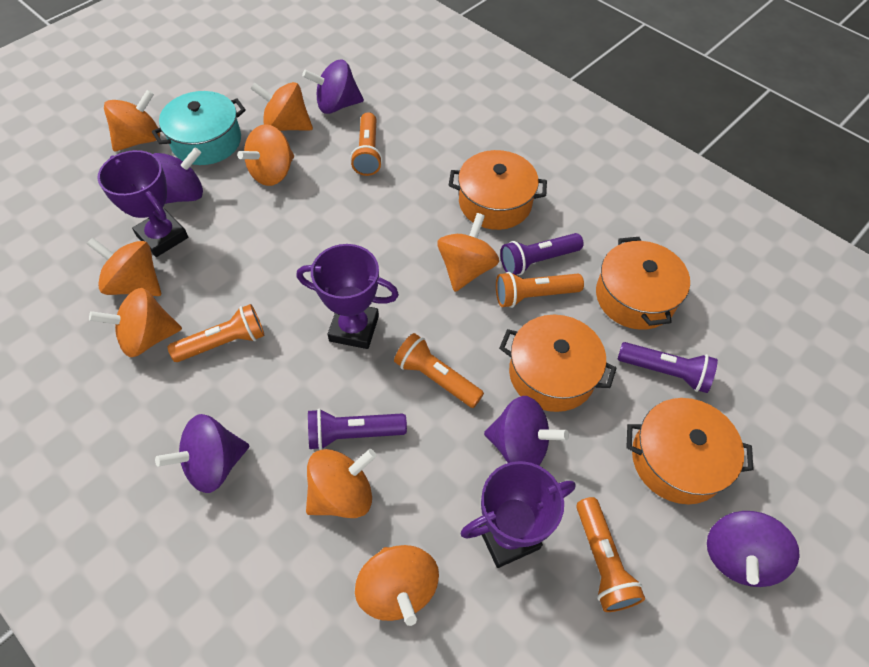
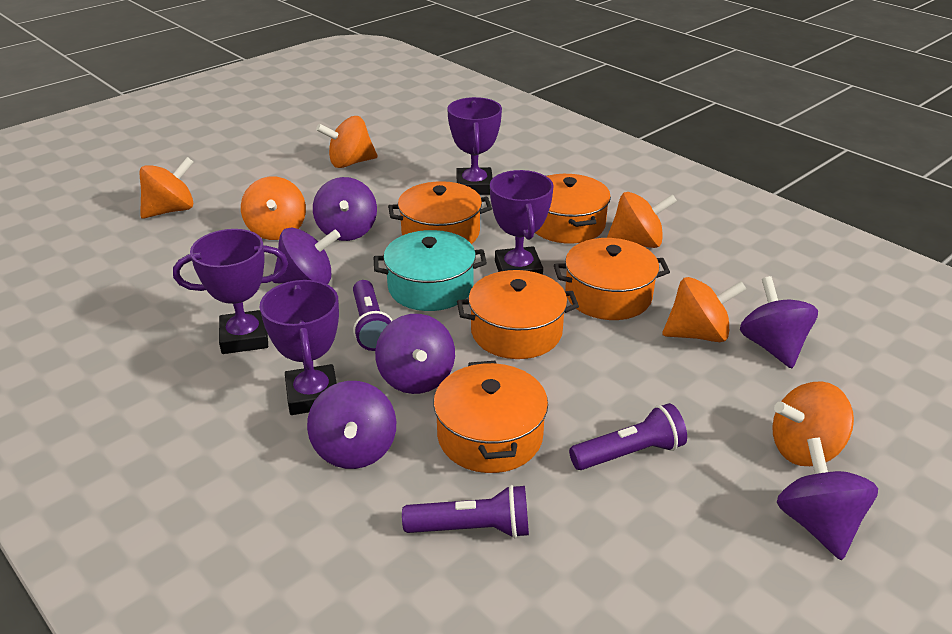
orange flashlight: [168,304,265,362] [350,112,382,176] [394,333,484,408] [496,272,584,308] [576,497,645,612] = 5 -> none = 0
orange pot: [449,150,547,230] [499,315,616,412] [596,237,690,330] [626,398,754,504] = 4 -> [388,181,492,244] [433,361,548,473] [457,270,579,359] [535,174,611,244] [554,238,670,320] = 5
orange spinning top: [87,237,161,296] [89,288,182,357] [104,89,160,151] [237,124,294,186] [250,82,313,131] [306,449,377,518] [355,545,439,626] [437,213,499,292] = 8 -> [140,157,194,219] [241,176,306,240] [316,116,378,168] [607,192,677,248] [662,277,746,342] [772,381,854,466] = 6
purple spinning top: [153,148,203,204] [155,414,249,493] [302,60,364,114] [484,396,569,465] [707,511,800,587] = 5 -> [273,227,340,284] [307,381,396,469] [313,177,377,241] [375,314,455,394] [740,276,818,368] [777,438,878,560] = 6
purple trophy: [97,150,188,257] [297,244,399,349] [461,461,576,568] = 3 -> [173,229,288,354] [260,280,339,415] [447,97,502,195] [490,170,554,275] = 4

